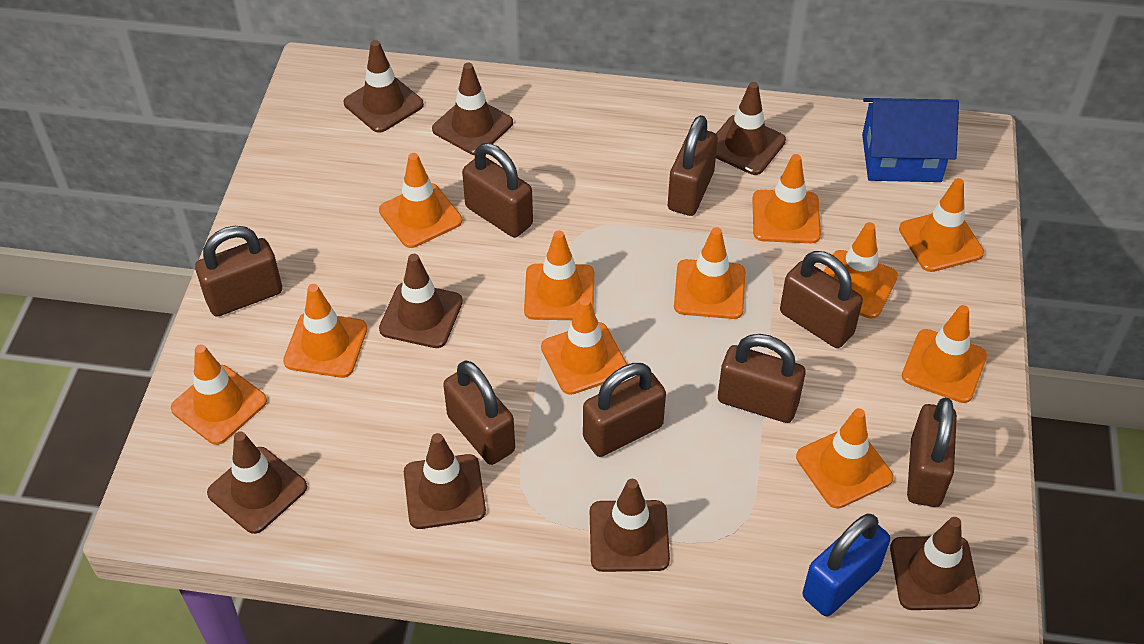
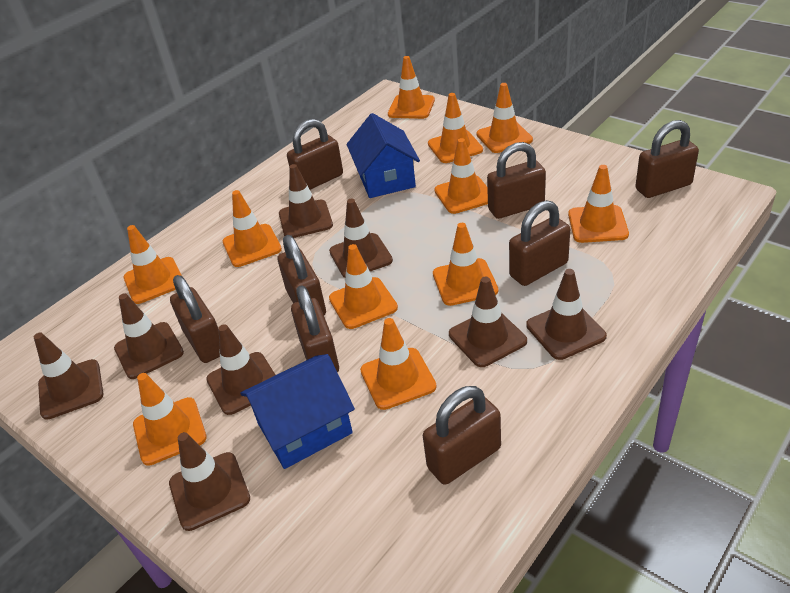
blue house: [862,98,959,182] = 1 -> [240,354,355,469] [347,113,420,198] = 2
blue padlock: [802,514,890,616] = 1 -> none = 0

